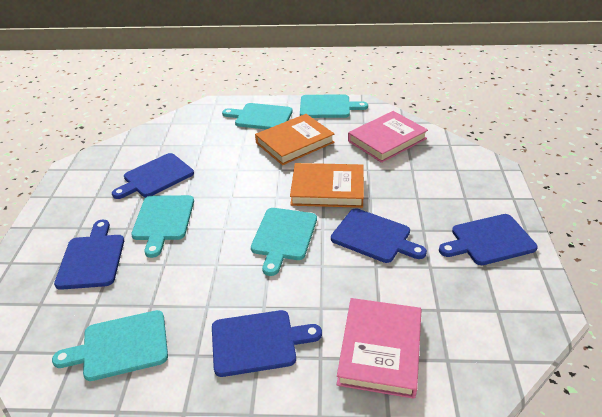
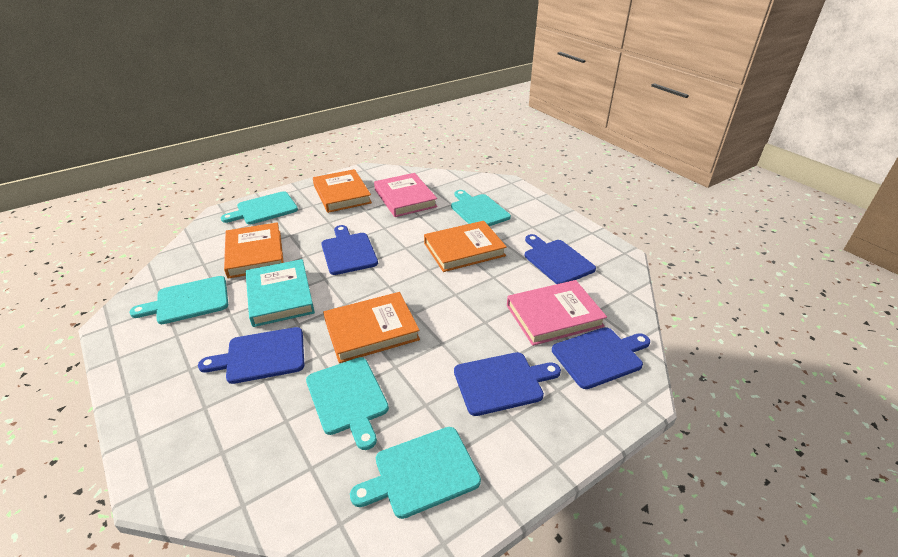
orange book: [255,114,334,165] [290,163,364,208] = 2 -> [224,222,284,279] [313,169,372,213] [323,292,420,363] [424,221,507,272] = 4
turquoise book: none = 0 -> [246,259,315,327] = 1

